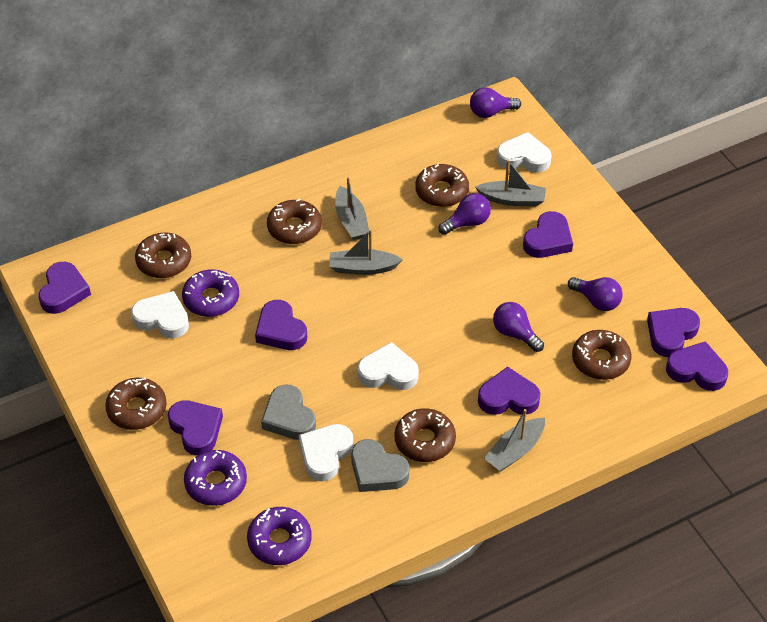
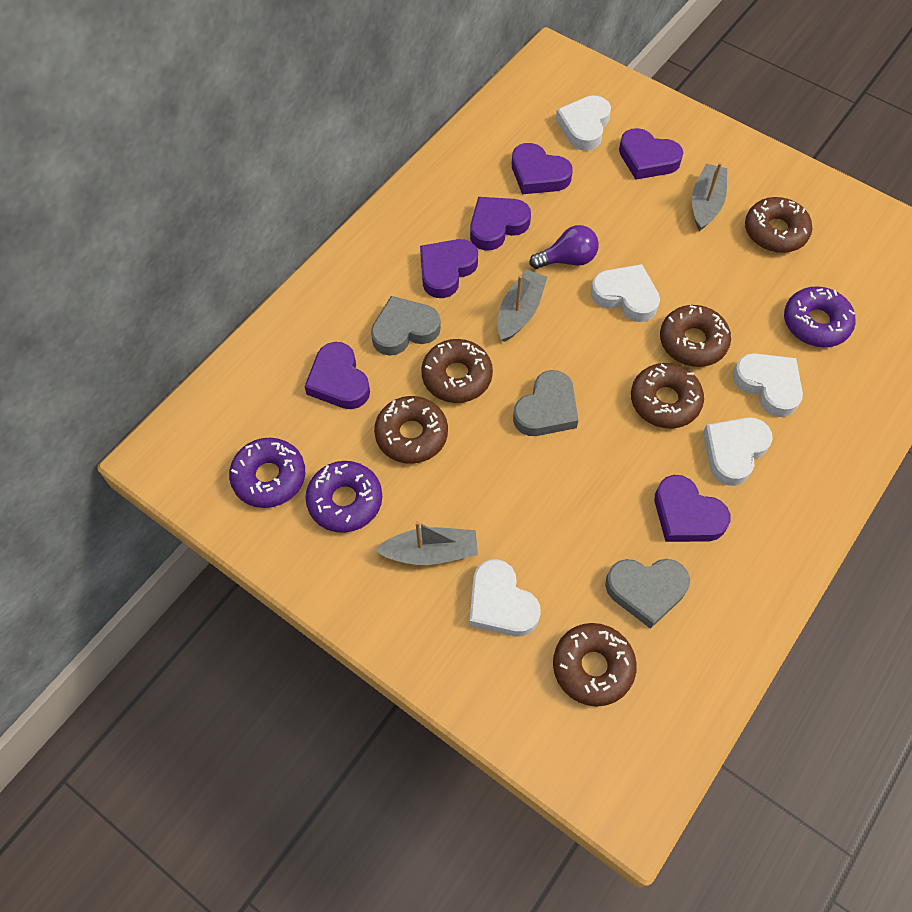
grey boat: [330,229,403,275] [335,177,369,240] [475,160,546,206] [484,409,545,471] = 4 -> [375,521,478,565] [498,269,547,342] [692,162,727,231] = 3
grey heart: [261,385,316,440] [351,439,409,492] = 2 -> [371,296,441,356] [513,370,579,436] [605,559,690,629] = 3
purple heart: [39,262,91,314] [168,400,223,455] [255,300,307,350] [478,367,541,415] [523,211,573,258] [647,308,700,357] [666,341,728,391] = 7 -> [304,342,370,409] [420,239,478,298] [470,197,531,250] [512,143,573,194] [619,128,683,180] [655,475,730,542] = 6
purple light bulb: [438,193,491,235] [470,87,521,118] [493,302,544,352] [568,277,623,311] = 4 -> [530,225,599,269] = 1
white heart: [131,291,189,338] [299,424,353,481] [358,342,419,390] [497,132,551,172] = 4 -> [469,559,541,636] [556,95,611,151] [591,264,660,322] [703,417,773,486] [732,353,803,417] = 5

